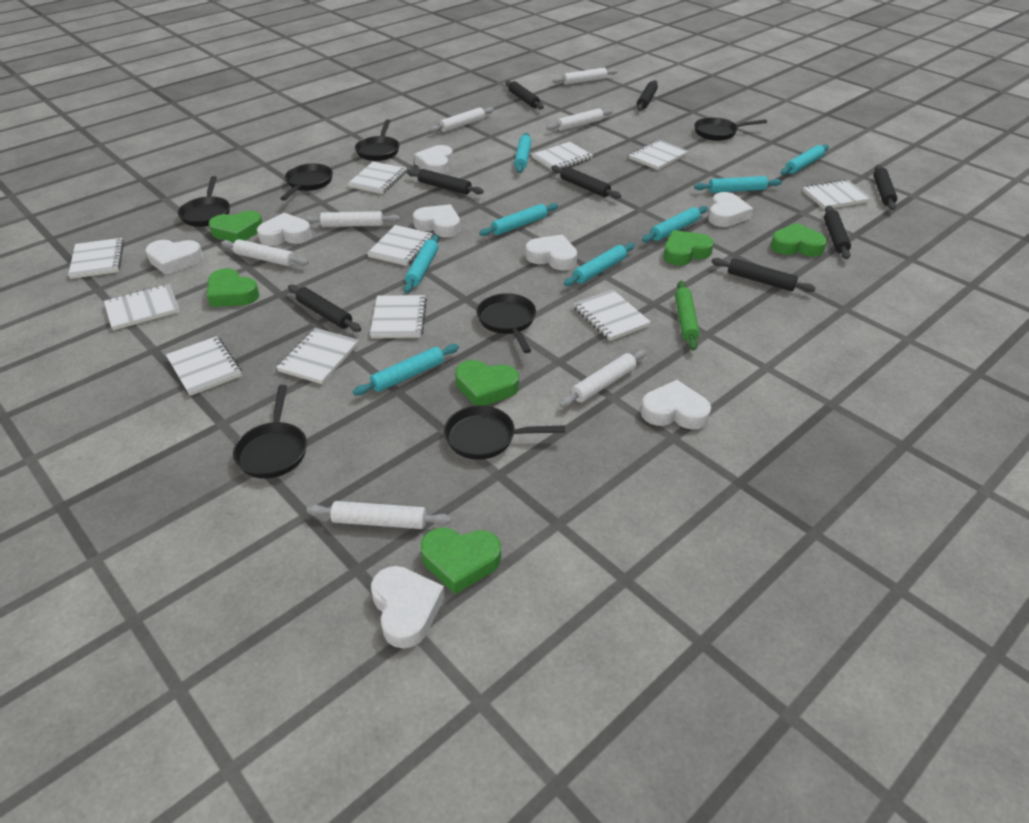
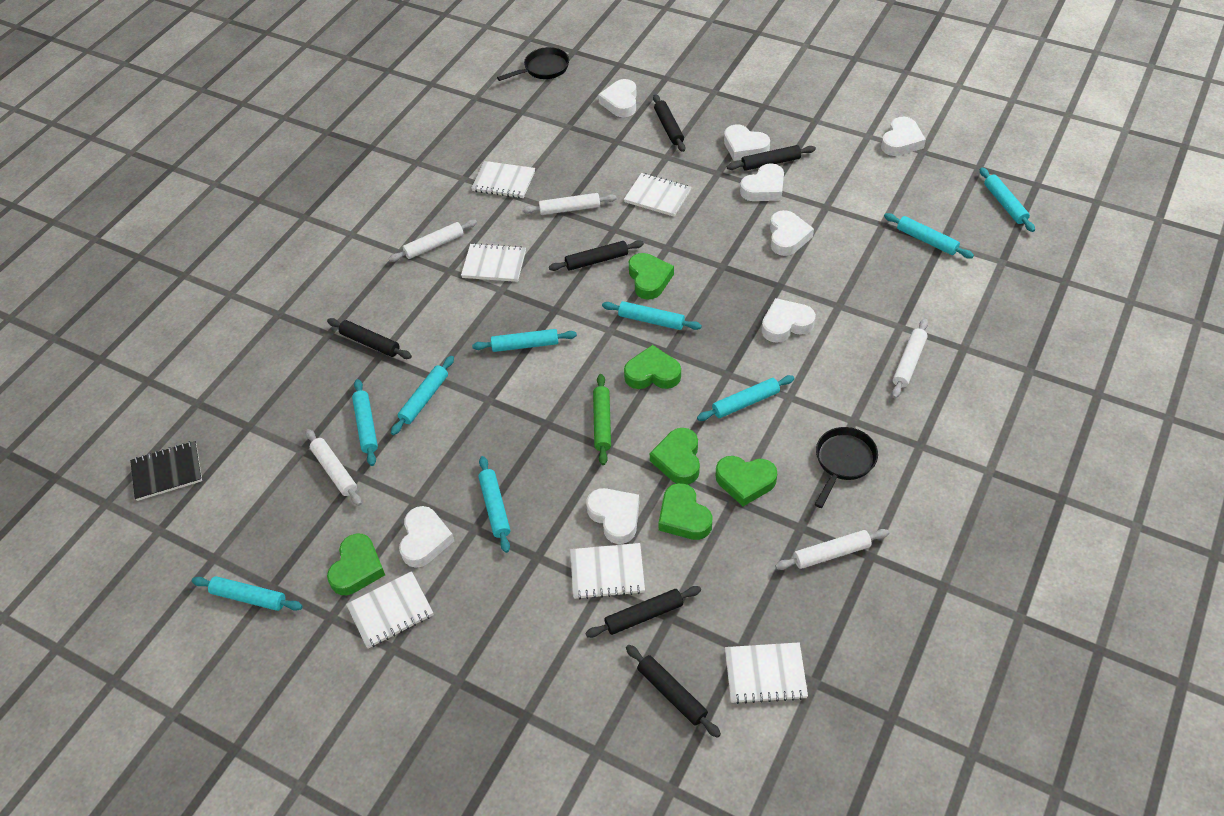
black notebook: none = 0 -> [130,441,202,501] = 1
black pan: [178,176,230,227] [233,385,307,479] [280,163,333,201] [355,119,400,161] [444,405,565,460] [477,293,536,353] [694,117,767,141] = 7 -> [497,47,569,81] [815,427,878,508] = 2
black rolling pin: [288,285,361,332] [407,169,484,195] [505,80,544,109] [551,165,621,199] [637,80,658,111] [711,258,816,292] [824,206,851,259] [873,165,897,210] = 8 -> [327,318,412,359] [549,240,644,271] [585,586,701,638] [626,645,721,738] [653,94,686,152] [727,145,816,171] = 6
turquoise rolling pin: [353,344,459,396] [404,235,439,293] [479,203,558,236] [514,133,531,173] [564,243,635,286] [642,206,708,243] [694,176,782,193] [781,144,829,175] = 8 -> [192,576,303,611] [352,379,378,466] [391,356,454,435] [472,329,577,352] [478,456,510,553] [602,301,702,330] [697,375,795,421] [884,213,974,259] [980,168,1035,232] = 9
white notebook: [68,238,124,279] [104,284,180,330] [166,336,242,396] [276,328,359,384] [347,162,407,194] [367,225,433,266] [370,295,427,338] [531,142,593,170] [573,289,651,341] [629,140,688,170] [803,179,872,210] = 11 -> [346,571,434,649] [461,243,526,282] [472,161,535,198] [570,543,645,599] [624,173,691,217] [725,642,808,704] = 6
white rolling pin: [221,239,309,267] [304,211,400,227] [306,501,452,529] [429,107,494,132] [547,108,613,131] [552,68,617,85] [559,349,646,407] = 7 -> [306,429,362,506] [388,220,477,262] [522,193,617,215] [775,529,889,570] [892,319,928,398] = 5

